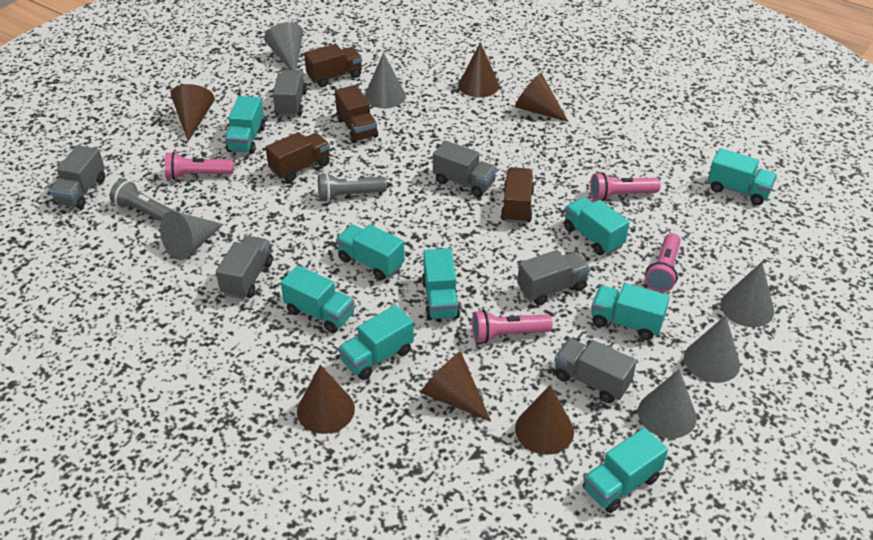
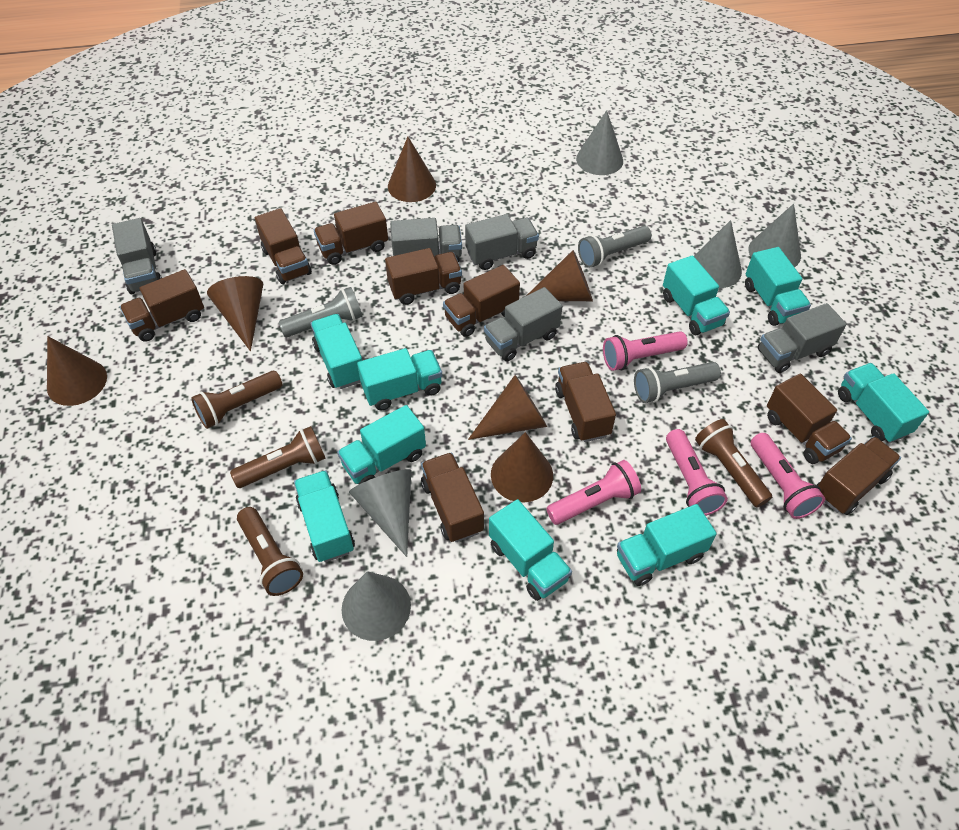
brown flashlight: none = 0 -> [191,371,282,429] [230,426,326,488] [237,507,303,596] [695,419,772,508] = 4
brown truck: [266,132,330,182] [304,44,362,87] [335,85,378,143] [501,167,534,224] = 4 -> [120,269,204,341] [255,208,312,284] [314,202,388,265] [385,248,462,305] [421,452,484,542] [443,265,520,337] [555,362,616,442] [767,374,852,464] [817,436,901,515] = 9
grey cone: [160,211,224,260] [264,22,303,70] [365,52,406,108] [638,369,697,438] [684,315,740,383] [721,262,774,327] = 6 -> [341,571,411,641] [349,469,411,557] [576,110,623,175] [694,220,742,288] [748,204,801,267] = 5
grey flashlight: [110,178,174,221] [318,173,387,202] = 2 -> [279,287,363,337] [578,226,651,268] [634,362,721,403] = 3
grey truck: [49,145,105,209] [216,235,273,299] [273,70,307,117] [433,141,497,197] [517,250,590,305] [555,338,637,403] = 6 -> [112,218,162,294] [390,218,462,263] [465,214,539,270] [484,287,563,361] [758,303,846,373] = 5

